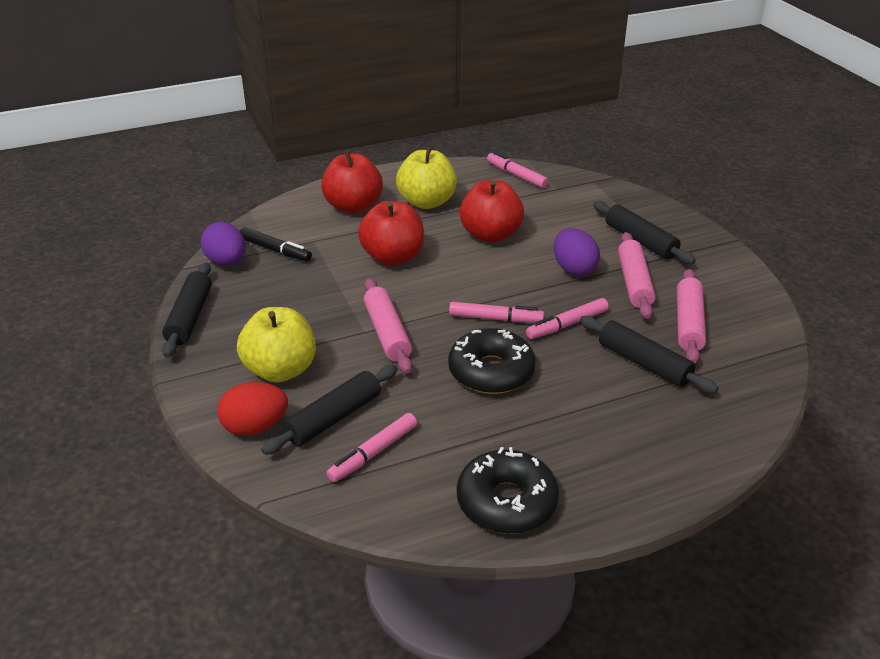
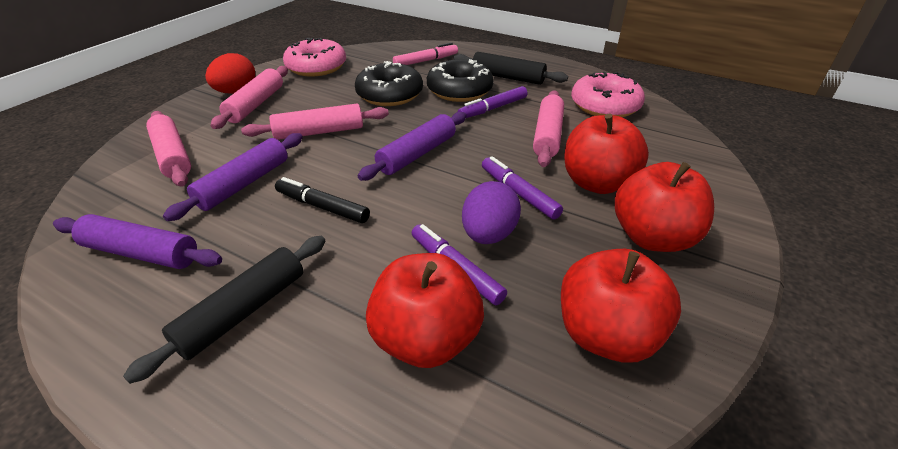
black rolling pin: [162,263,212,358] [261,365,398,455] [580,316,718,393] [593,201,696,264] = 4 -> [123,236,325,384] [453,52,568,85] = 2
pink donut: none = 0 -> [283,38,346,77] [571,72,645,117] = 2
pink marker: [326,413,417,482] [449,302,544,323] [487,151,549,188] [526,298,609,339] = 4 -> [393,42,458,65] = 1
pink rolling pin: [364,278,412,374] [618,232,656,319] [677,269,706,364] = 3 -> [146,111,191,187] [210,66,288,129] [241,104,389,140] [533,90,564,167] = 4
purple egg: [200,222,246,266] [554,228,600,276] = 2 -> [462,181,521,244] = 1
purple marker: none = 0 -> [412,224,507,305] [458,86,527,118] [482,156,563,220] = 3
purple rolling pin: none = 0 -> [53,214,222,269] [163,133,303,221] [358,112,467,181] = 3
red apple: [321,151,383,213] [358,201,424,266] [460,180,524,243] = 3 -> [366,253,484,368] [561,249,681,362] [564,113,649,194] [615,162,714,252] = 4
yellow apple: [237,307,316,382] [396,147,457,209] = 2 -> none = 0

